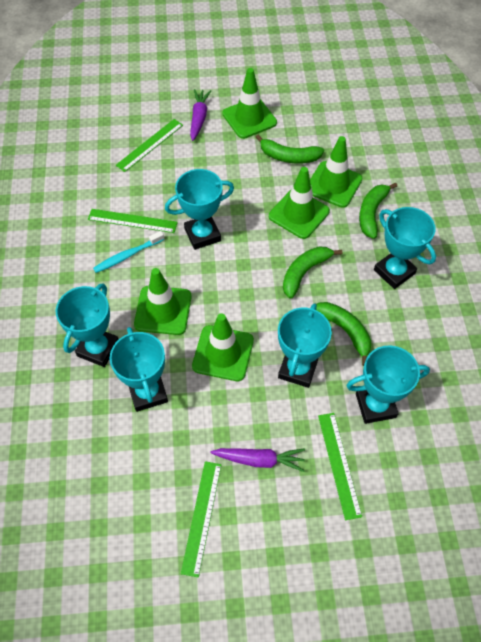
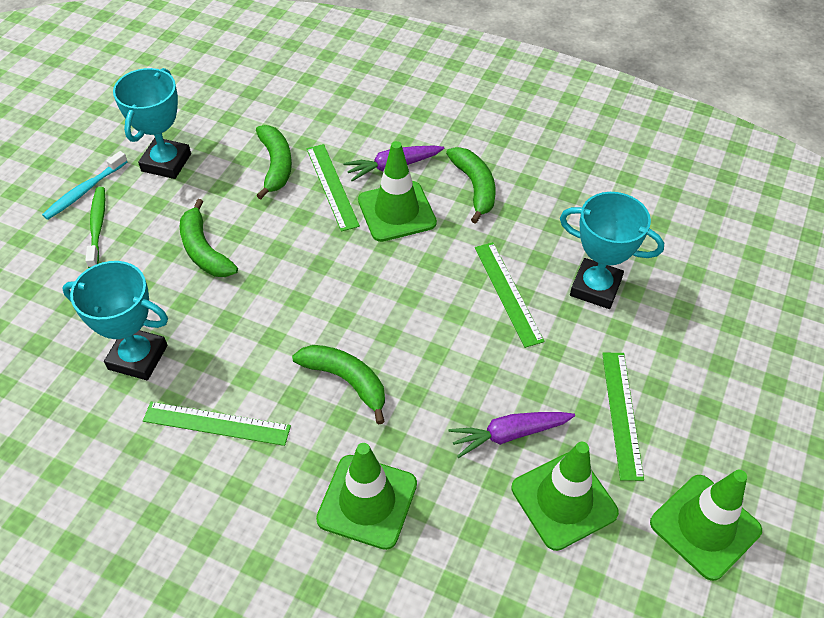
green toothbrush: none = 0 -> [85,187,105,268] = 1
green traffic cone: [134,268,191,335] [192,313,254,381] [222,68,277,139] [269,167,330,239] [310,136,362,208] = 5 -> [316,443,417,550] [358,141,437,242] [511,442,619,551] [650,470,762,581] = 4
turquoise trophy: [56,283,119,367] [110,327,168,412] [165,169,234,250] [278,303,332,388] [346,345,430,424] [374,207,436,289] = 6 -> [62,261,168,380] [113,68,191,179] [560,192,664,309] = 3

